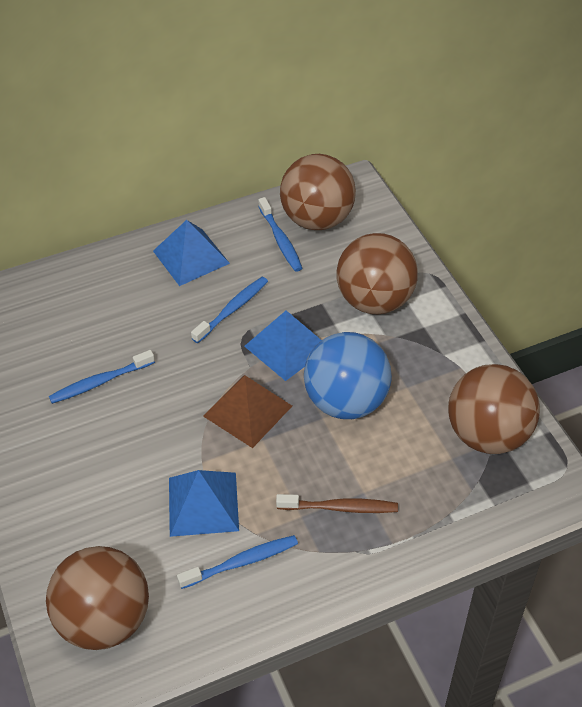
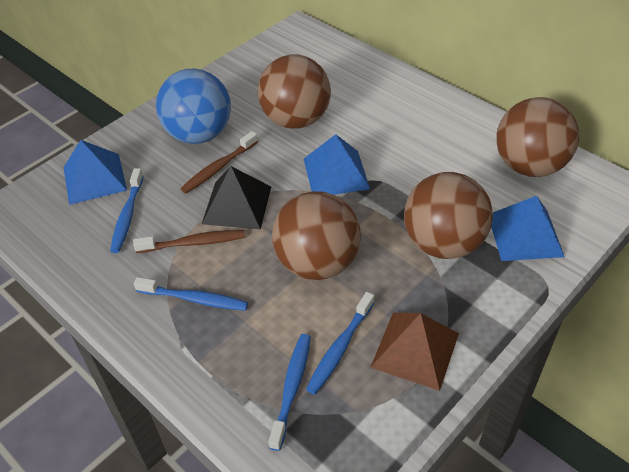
black pyramid: none = 0 -> [202,166,271,229] = 1
brown toothbrush: [276,494,398,513] = 1 -> [133,230,245,253] [181,131,258,194] = 2

